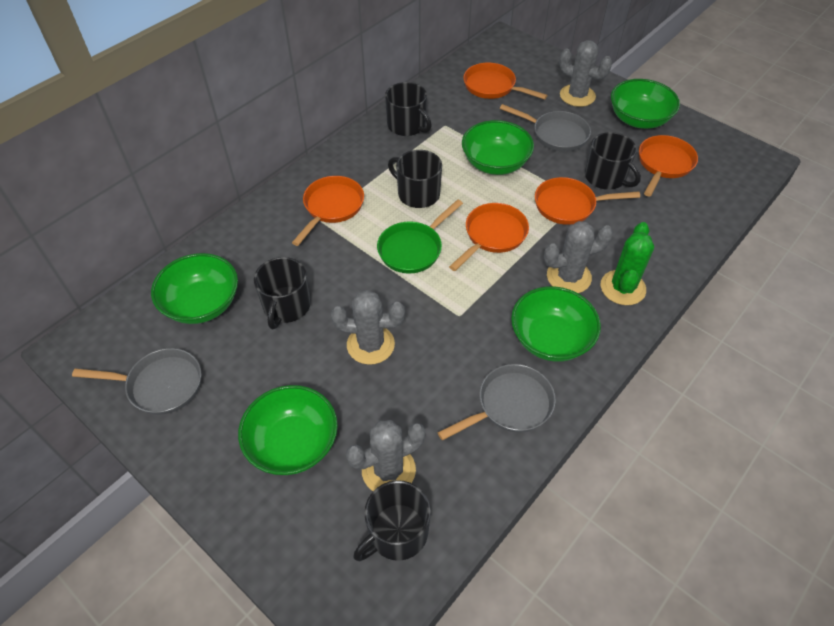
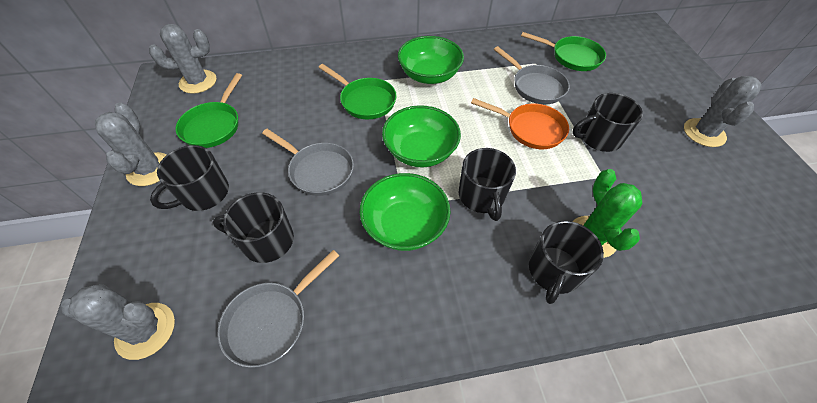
green bowl: [151,253,238,324] [238,385,338,475] [462,120,534,175] [511,286,601,362] [611,79,680,129] = 5 -> [359,173,451,251] [382,105,461,167] [398,36,464,84] = 3
green pan: [377,199,463,273] = 1 -> [175,73,242,148] [319,64,397,119] [521,32,606,71] = 3
orange pan: [292,176,364,246] [449,203,529,271] [463,63,548,100] [535,177,640,225] [639,135,698,196] = 5 -> [471,98,569,149] = 1

